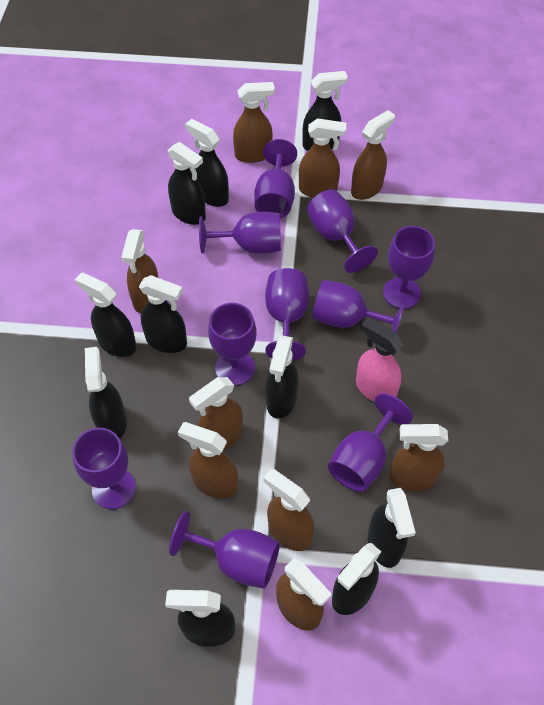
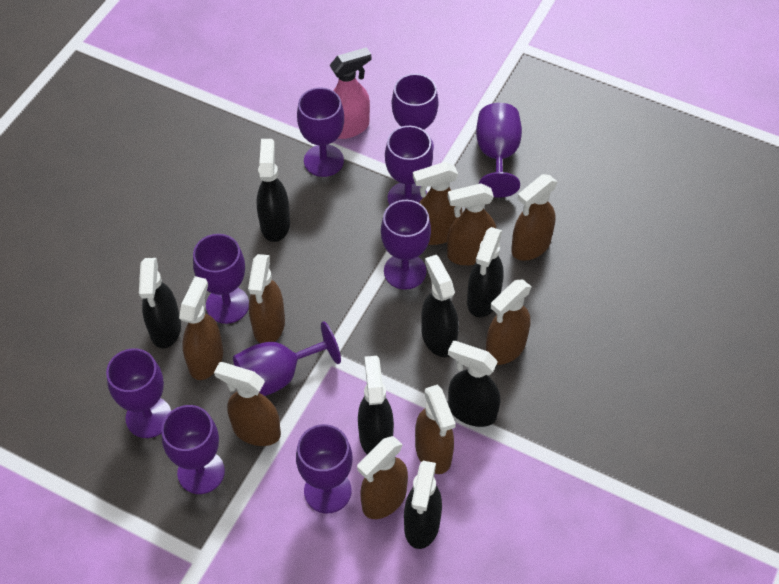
black spray bottle: [75,272,137,357] [85,347,127,438] [139,275,187,353] [165,590,235,647] [168,142,206,225] [185,119,229,207] [265,335,298,419] [302,71,348,151] [332,543,382,615] [368,488,416,568] = 10 -> [139,258,181,348] [257,139,290,242] [358,356,394,455] [404,461,442,549] [421,255,459,357] [448,341,500,427] [467,227,504,317] = 7

